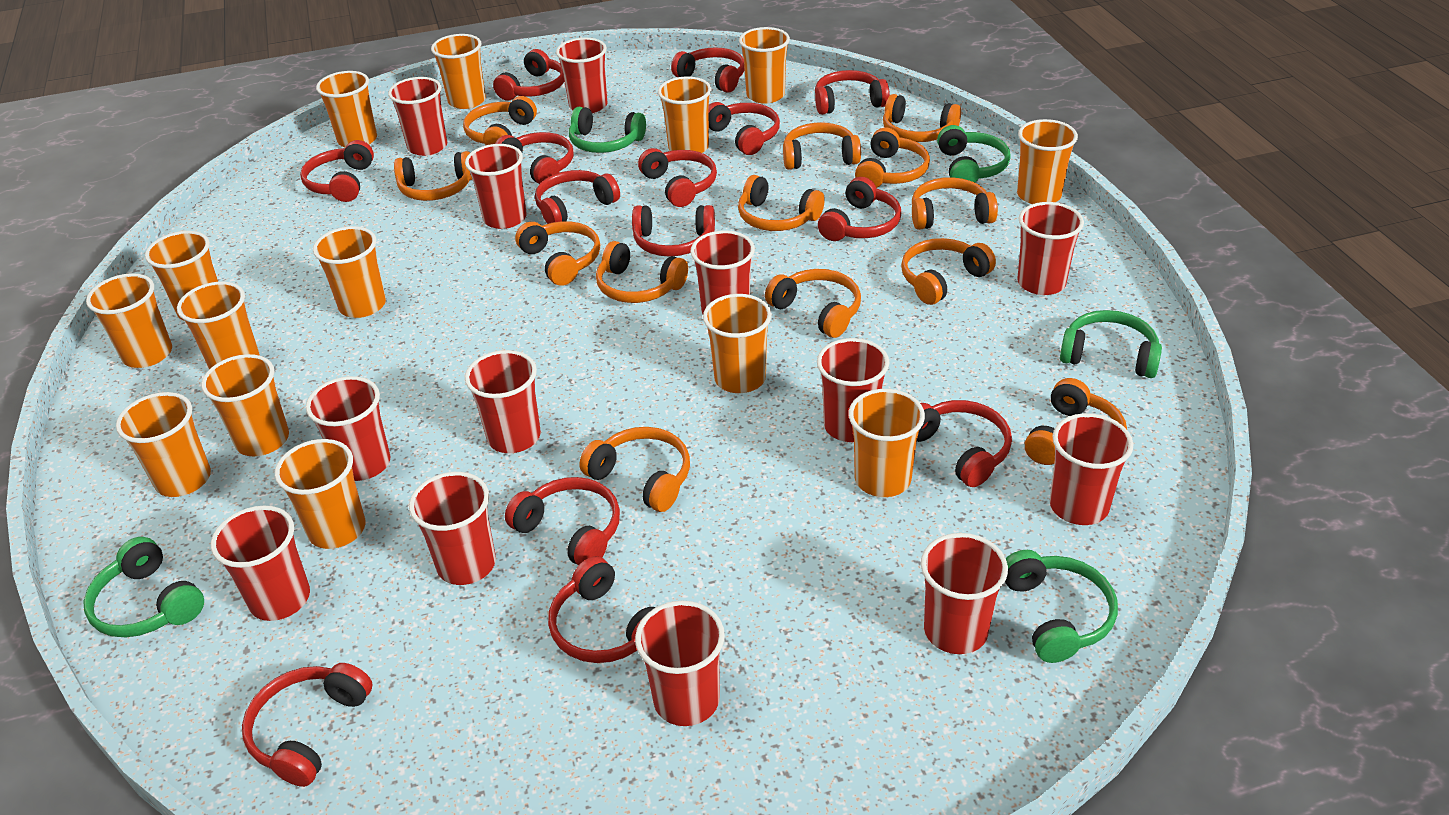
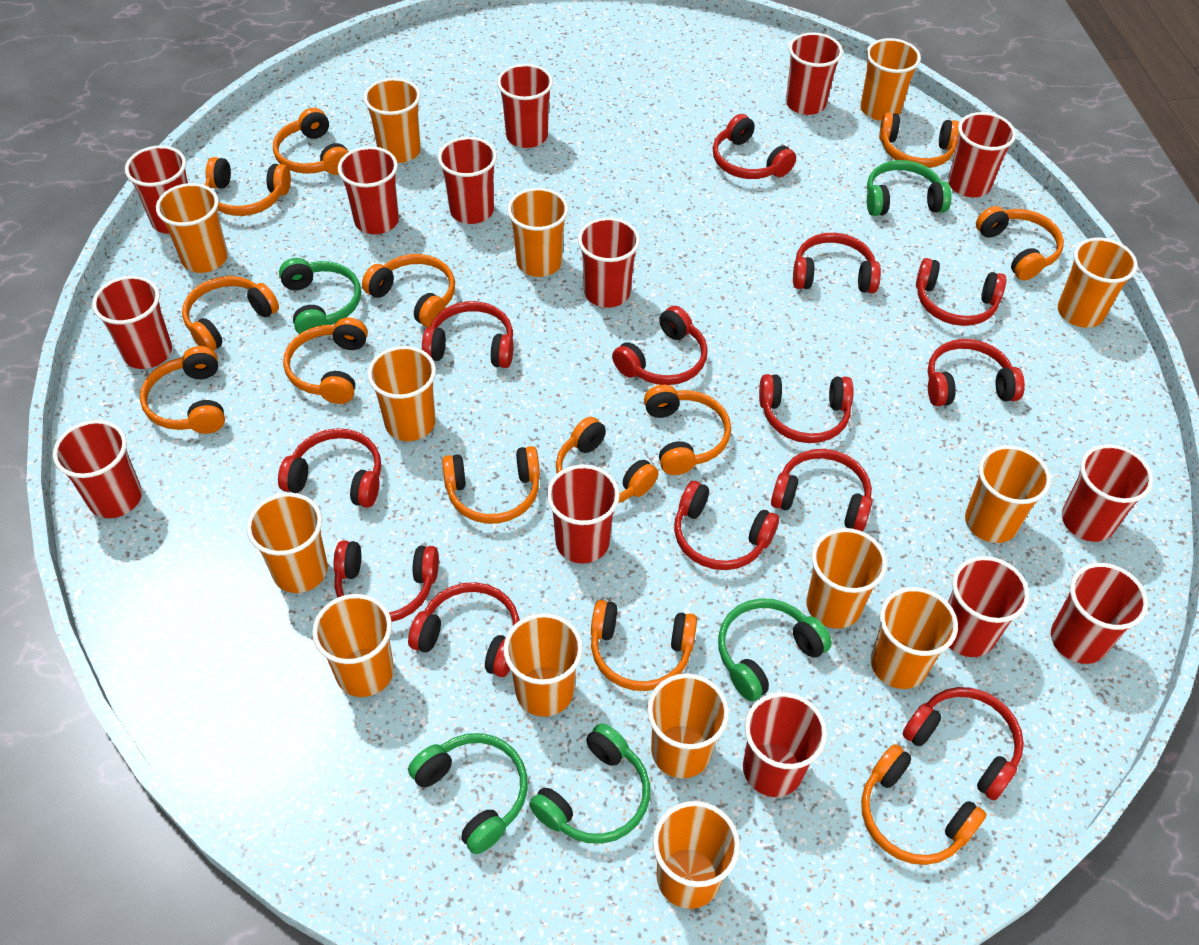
red cup: [211,506,310,621] [306,376,391,481] [388,77,447,156] [409,472,496,585] [465,144,527,229] [465,350,541,453] [556,38,607,113] [635,601,725,726] [690,231,755,314] [817,338,889,442] [921,533,1008,654] [1017,202,1084,295] [1050,413,1133,525] = 13 -> [53,420,142,518] [92,276,172,369] [125,145,188,234] [338,146,399,234] [438,137,497,224] [497,64,553,148] [547,464,620,564] [578,217,640,308] [743,692,827,797] [786,32,843,115] [948,112,1016,197] [948,556,1030,657] [1051,563,1148,664] [1062,444,1153,542] = 14
red headphones: [242,663,373,787] [300,140,374,202] [493,49,564,101] [495,132,573,184] [505,477,620,566] [535,170,620,224] [548,556,655,663] [632,205,715,257] [638,148,717,207] [671,47,745,93] [708,102,780,155] [815,70,890,115] [818,177,901,241] [917,400,1012,487] = 14 -> [278,428,381,508] [334,540,439,622] [408,582,520,677] [422,301,514,368] [612,306,708,385] [674,481,779,570] [713,114,796,179] [759,374,853,443] [771,449,872,531] [793,233,881,293] [903,687,1024,801] [916,258,1006,326] [928,339,1025,406] = 13

